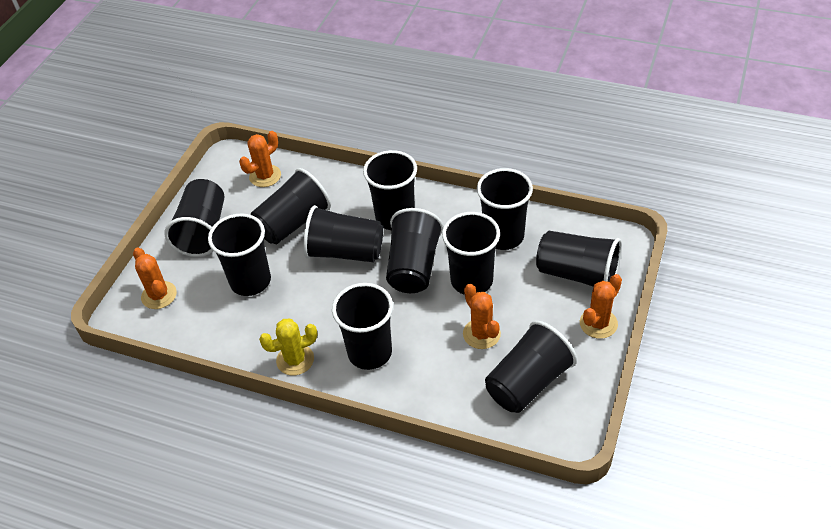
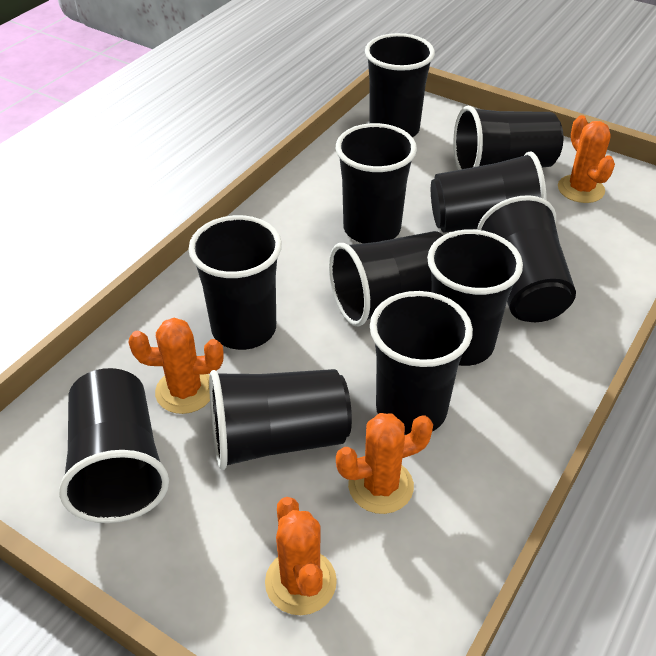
yellow cactus: [259,319,318,376] = 1 -> none = 0

